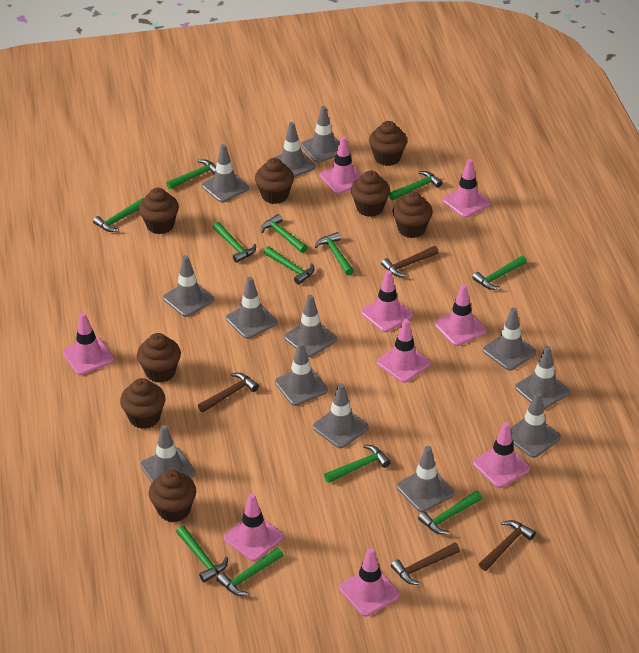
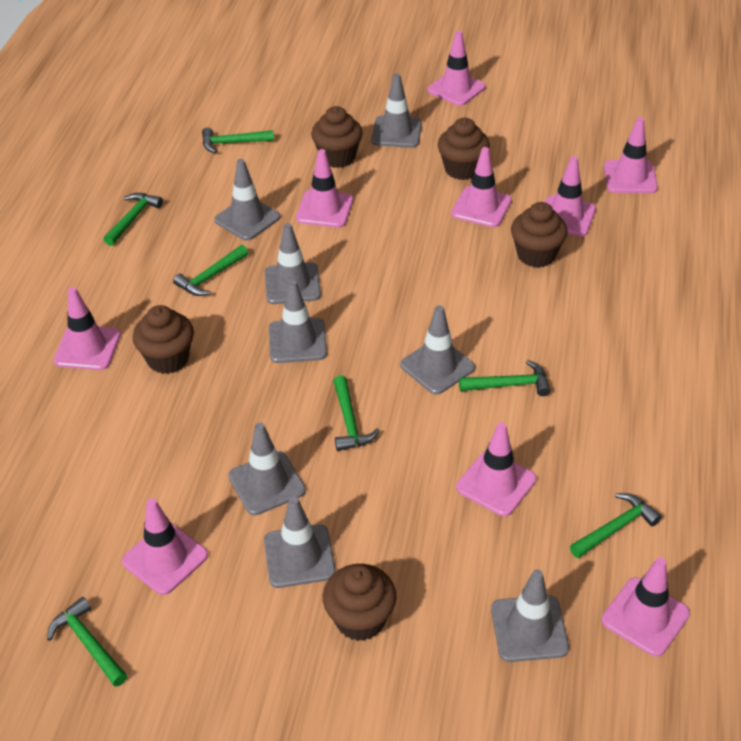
brown cupcake: [120,378,165,429] [137,333,181,383] [139,188,179,234] [149,470,197,522] [255,158,294,204] [351,171,390,217] [369,121,407,166] [393,191,433,238] = 8 -> [133,305,194,374] [311,106,363,168] [323,564,397,641] [438,118,490,180] [511,202,568,268] = 5
brown hammer: [198,373,259,413] [381,246,439,277] [391,542,460,585] [479,520,536,571] = 4 -> none = 0
green hammer: [93,198,144,232] [166,159,216,189] [176,526,228,583] [213,222,256,263] [217,547,283,596] [261,214,308,253] [264,246,315,285] [315,232,354,276] [324,445,391,483] [389,171,443,200] [418,491,482,534] [472,256,527,290] = 12 -> [47,597,127,687] [103,193,163,246] [173,245,248,296] [202,127,274,153] [333,376,380,451] [459,360,551,396] [570,493,662,558] = 7
grey traffic cone: [140,425,196,483] [163,255,214,317] [202,144,249,202] [226,277,277,339] [273,122,315,177] [275,342,328,406] [284,295,337,357] [301,106,339,163] [313,383,368,448] [397,446,454,512] [483,307,536,371] [510,392,561,458] [515,346,570,409] = 13 -> [214,159,280,241] [228,423,306,515] [264,496,336,588] [265,223,321,304] [269,280,327,363] [371,73,422,148] [400,305,475,395] [491,570,569,662] = 8

